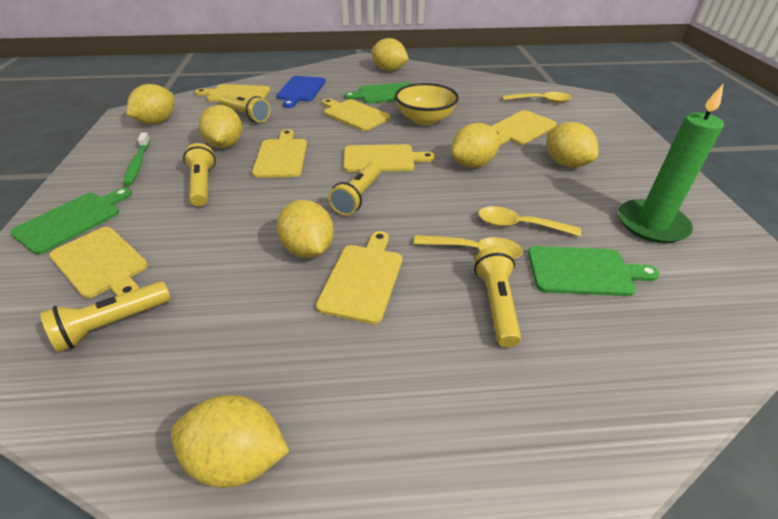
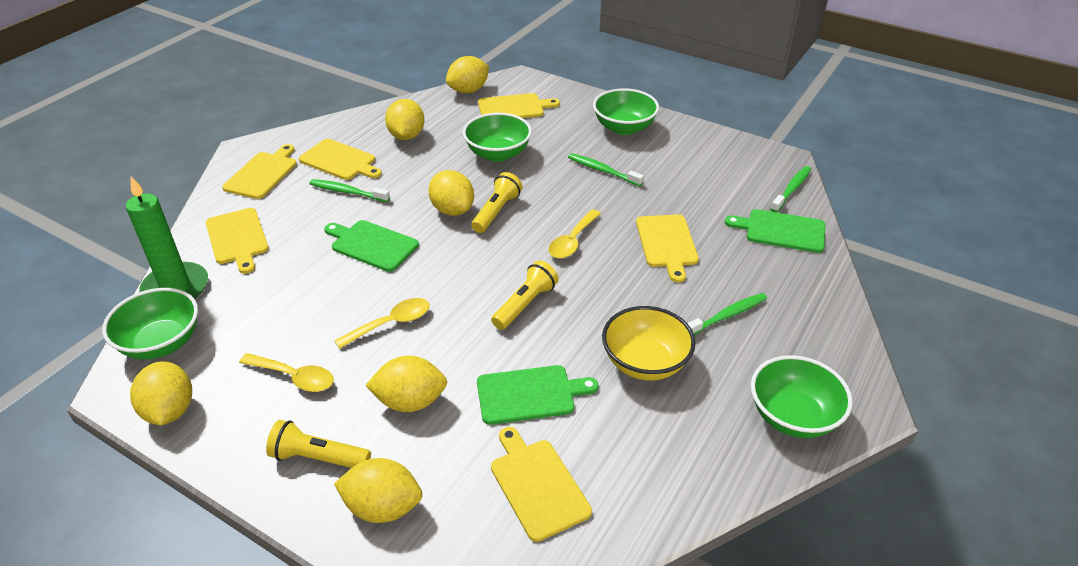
blue cutting board: [276,76,326,108] = 1 -> none = 0
green bowl: none = 0 -> [102,288,198,359] [463,113,532,162] [593,88,659,135] [751,355,853,438] = 4
green toothbrush: [123,132,150,186] = 1 -> [309,179,390,202] [568,153,644,186] [687,293,767,335] [770,166,811,212] = 4
yellow cutting board: [49,227,148,298] [195,84,270,102] [252,129,307,178] [316,231,402,324] [322,99,390,131] [344,144,435,172] [491,110,557,146] = 7 -> [206,208,269,274] [222,144,297,199] [299,139,382,180] [478,93,560,118] [491,427,592,542] [636,214,699,283] = 6
yellow flashlight: [40,281,171,352] [183,143,216,206] [220,94,270,123] [328,162,381,215] [474,247,521,347] = 5 -> [266,420,371,468] [471,172,522,233] [491,260,559,330] = 3
yellow lemon: [126,84,175,124] [171,395,290,488] [199,105,242,148] [277,200,334,258] [371,38,409,71] [451,123,500,168] [547,122,598,167] = 7 -> [130,361,192,425] [334,458,422,523] [365,356,447,412] [385,99,425,140] [428,170,474,216] [446,56,489,93] = 6

